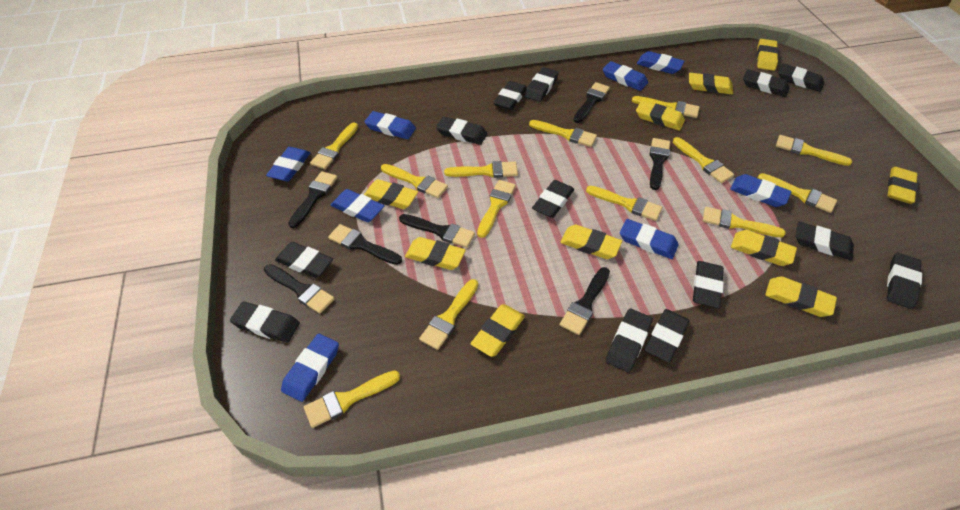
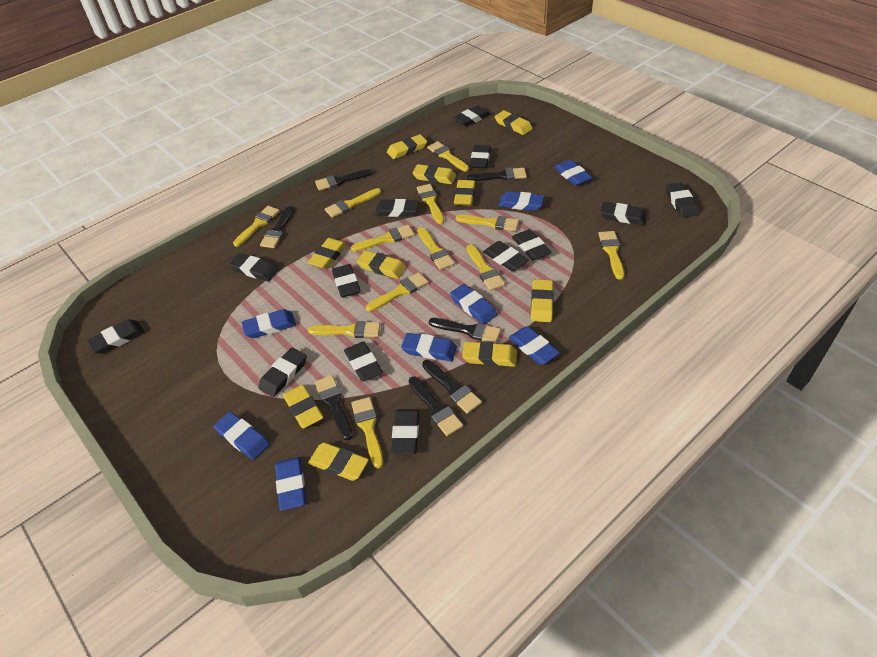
yellow brush: [304,370,400,428] [310,123,358,169] [381,164,448,198] [419,279,478,350] [444,161,518,178] [477,180,516,238] [529,120,597,147] [586,186,662,221] [632,96,700,118] [673,137,734,183] [703,207,786,237] [758,173,837,213] [776,135,852,166] = 13 -> [233,206,280,247] [308,321,380,338] [325,188,381,218] [351,225,414,252] [351,397,383,468] [366,272,428,312] [417,184,444,224] [417,227,455,270] [427,141,469,172] [456,215,519,231] [467,244,505,291] [599,231,624,280] = 12

